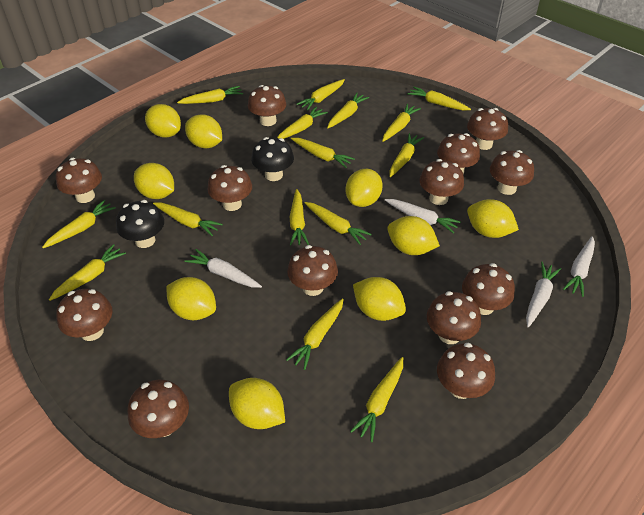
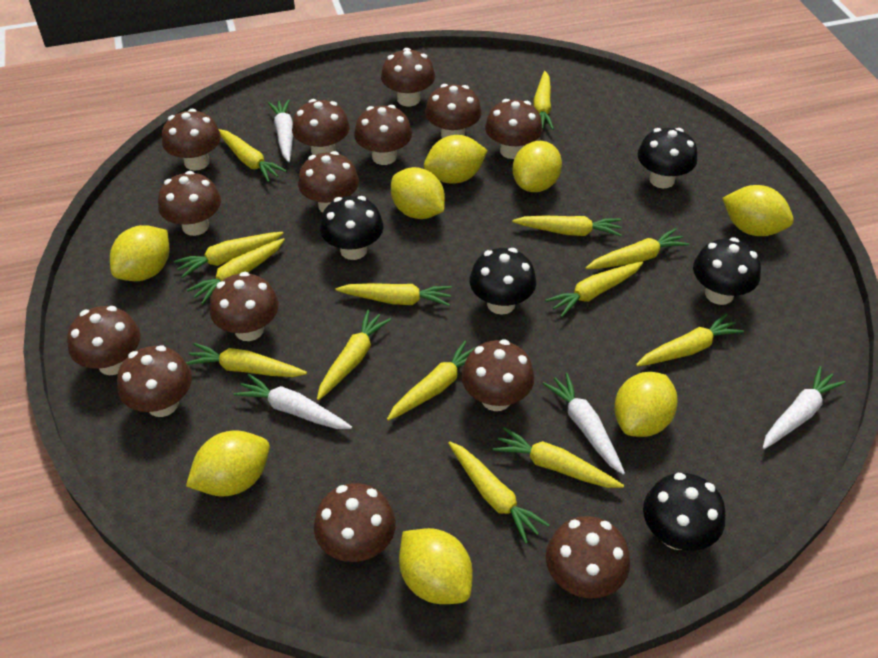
black mushroom: [116,200,164,248] [251,137,294,181] = 2 -> [320,196,384,260] [470,248,536,315] [637,128,697,188] [643,473,726,551] [693,238,761,305] = 5
brown mushroom: [56,158,102,203] [56,289,113,341] [128,380,189,438] [207,165,252,211] [248,85,286,126] [287,245,338,296] [420,159,464,205] [427,291,481,344] [437,133,480,174] [437,343,495,399] [462,263,515,315] [467,108,508,150] [490,150,534,195] = 13 -> [67,306,140,375] [117,345,192,417] [158,171,221,236] [162,109,221,171] [210,272,279,341] [292,99,350,155] [298,151,359,212] [314,483,396,562] [354,105,412,165] [381,48,435,106] [425,84,481,138] [462,339,534,411] [485,99,543,159] [546,516,630,598] = 14
yellow carrot: [42,200,116,248] [49,244,126,301] [153,202,223,236] [177,86,243,104] [277,106,328,139] [286,298,344,370] [290,189,309,246] [291,138,355,168] [296,79,345,110] [305,202,372,245] [327,93,369,128] [350,357,403,442] [382,104,421,142] [390,133,424,177] [407,86,471,111] = 15 -> [174,232,284,278] [186,343,307,377] [187,238,285,304] [219,129,287,182] [317,310,391,400] [336,283,452,306] [387,340,475,421] [448,441,549,543] [493,427,624,488] [512,216,622,236] [533,71,554,130] [545,262,643,317] [586,228,689,269] [636,313,744,366] = 14
yellow lemon: [134,163,174,199] [145,104,181,138] [166,277,216,320] [185,114,222,148] [229,378,285,429] [346,169,383,207] [353,277,406,321] [387,216,440,255] [467,199,519,238] = 9 -> [110,225,169,281] [186,431,270,496] [391,167,445,219] [399,528,473,604] [424,135,488,184] [513,141,562,192] [614,372,678,437] [722,185,794,236] = 8

